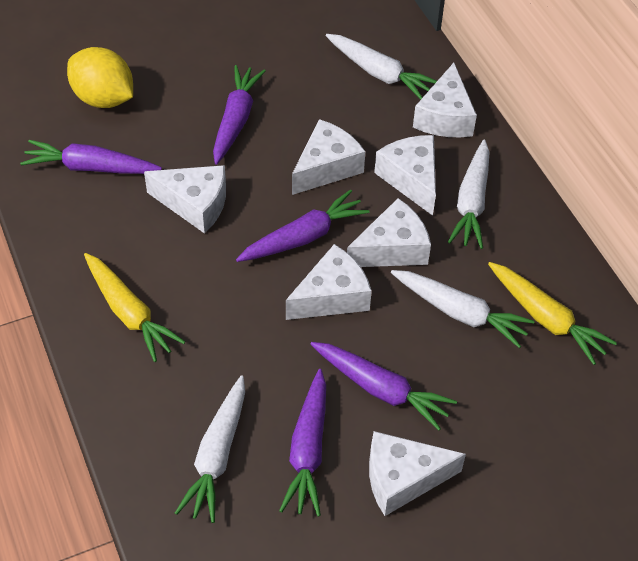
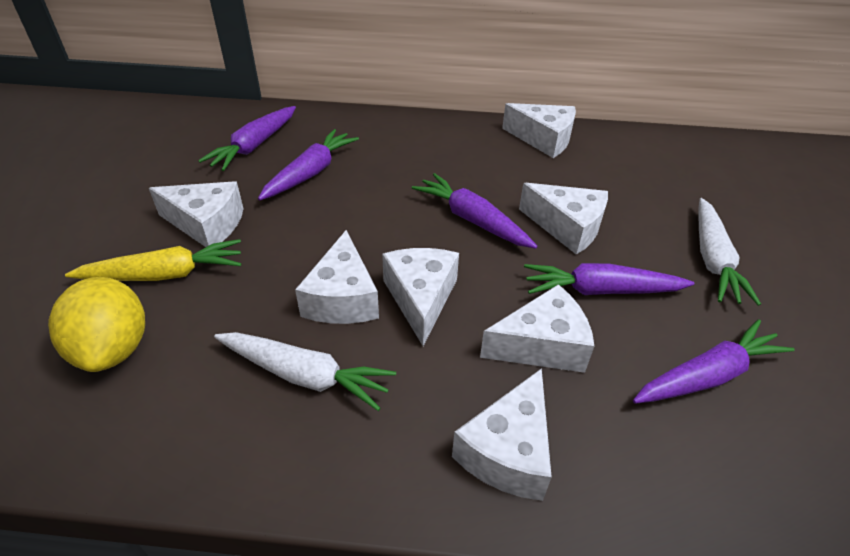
white carrot: [175,375,245,523] [326,34,437,99] [391,270,535,348] [448,139,489,249] = 4 -> [214,332,396,411] [698,198,761,306] = 2
yellow carrot: [84,253,185,362] [488,262,617,365] = 2 -> [65,239,241,281] = 1

